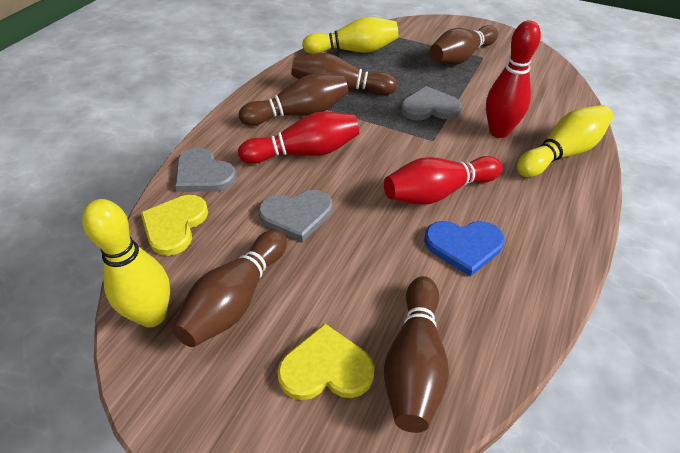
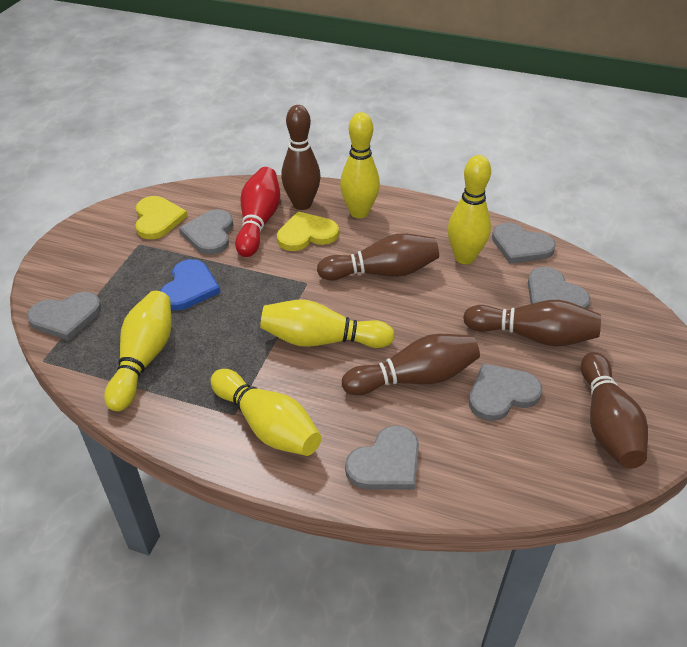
grey heart: [175,147,237,192] [258,190,332,242] [401,86,462,121] = 3 -> [27,292,101,341] [179,209,233,255] [345,425,419,490] [469,363,542,421] [492,223,556,264] [528,267,591,309] = 6
red bowling pin: [238,112,359,164] [384,156,503,205] [486,21,541,138] = 3 -> [235,167,280,257] = 1
yellow bowling pin: [82,199,170,327] [302,17,398,54] [517,105,613,177] = 3 -> [104,291,171,412] [210,369,321,456] [260,300,395,348] [340,112,380,218] [448,155,491,264] = 5

